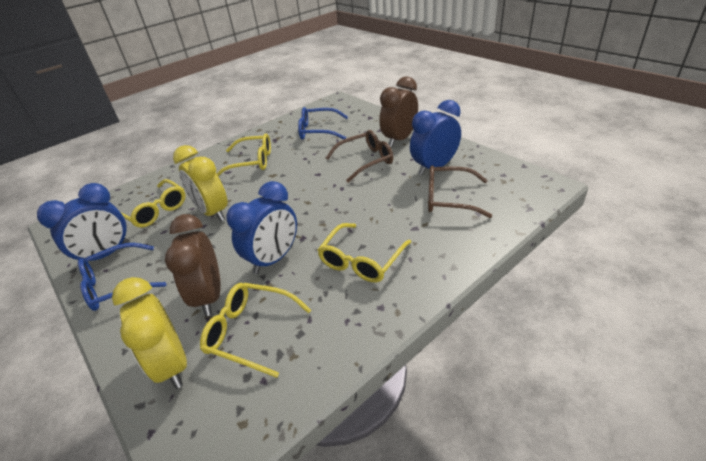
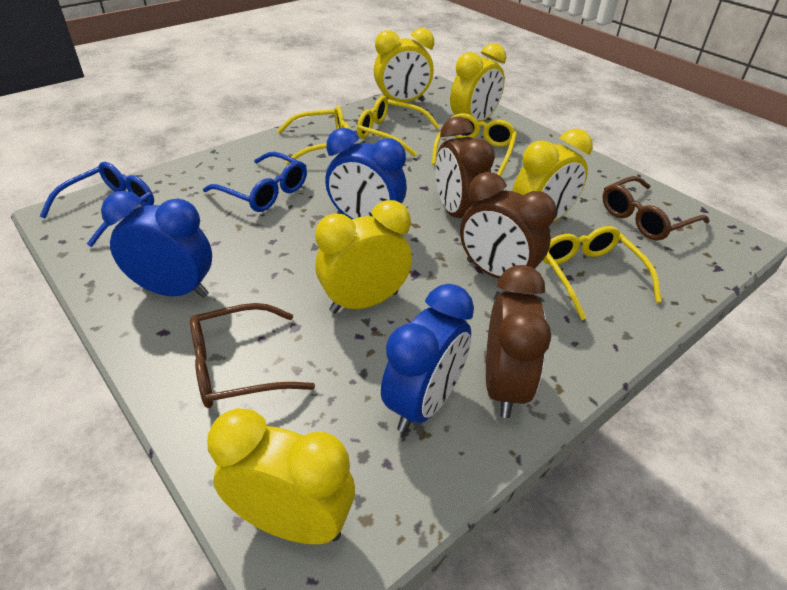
brown clock: [165,214,221,316] [379,76,418,147] = 2 -> [435,117,495,219] [460,172,556,279] [486,265,551,418] = 3
yellow clock: [112,277,187,389] [173,145,228,221] = 2 -> [207,408,355,545] [315,200,412,313] [374,28,434,102] [450,43,506,122] [512,129,592,222] = 5

